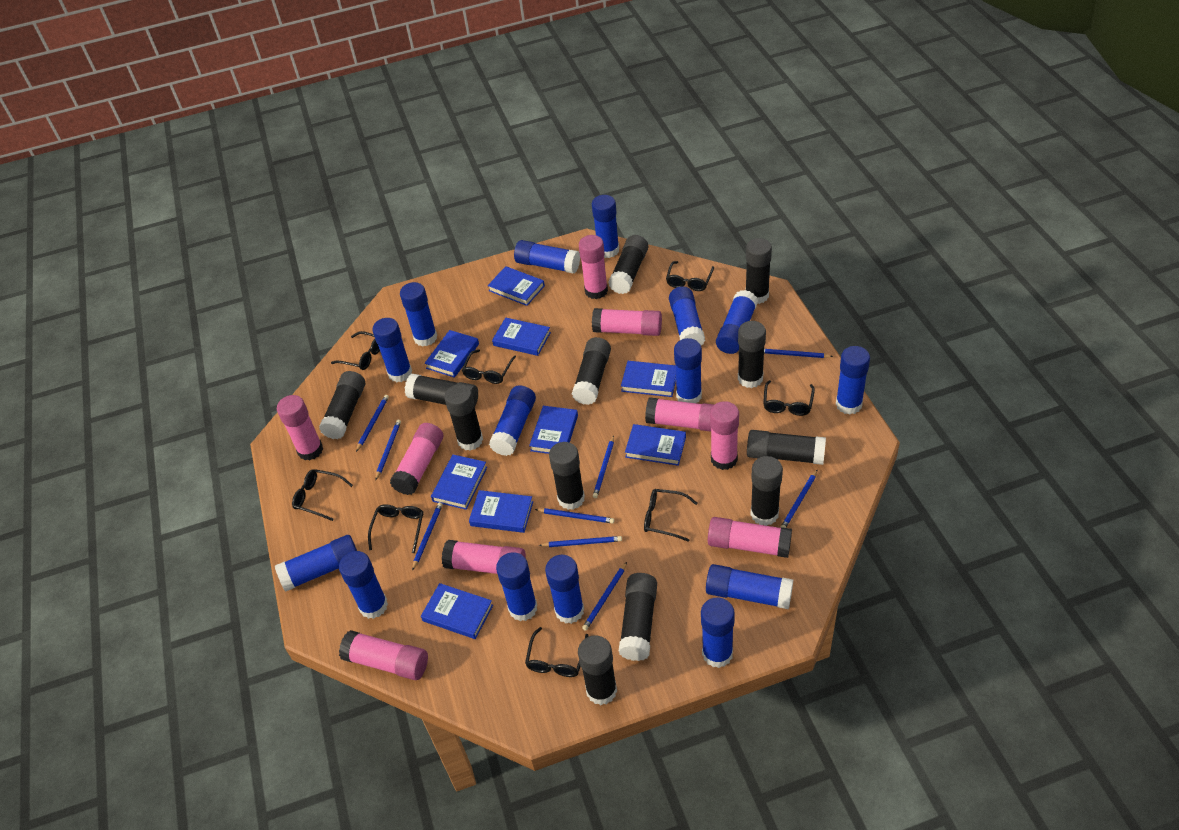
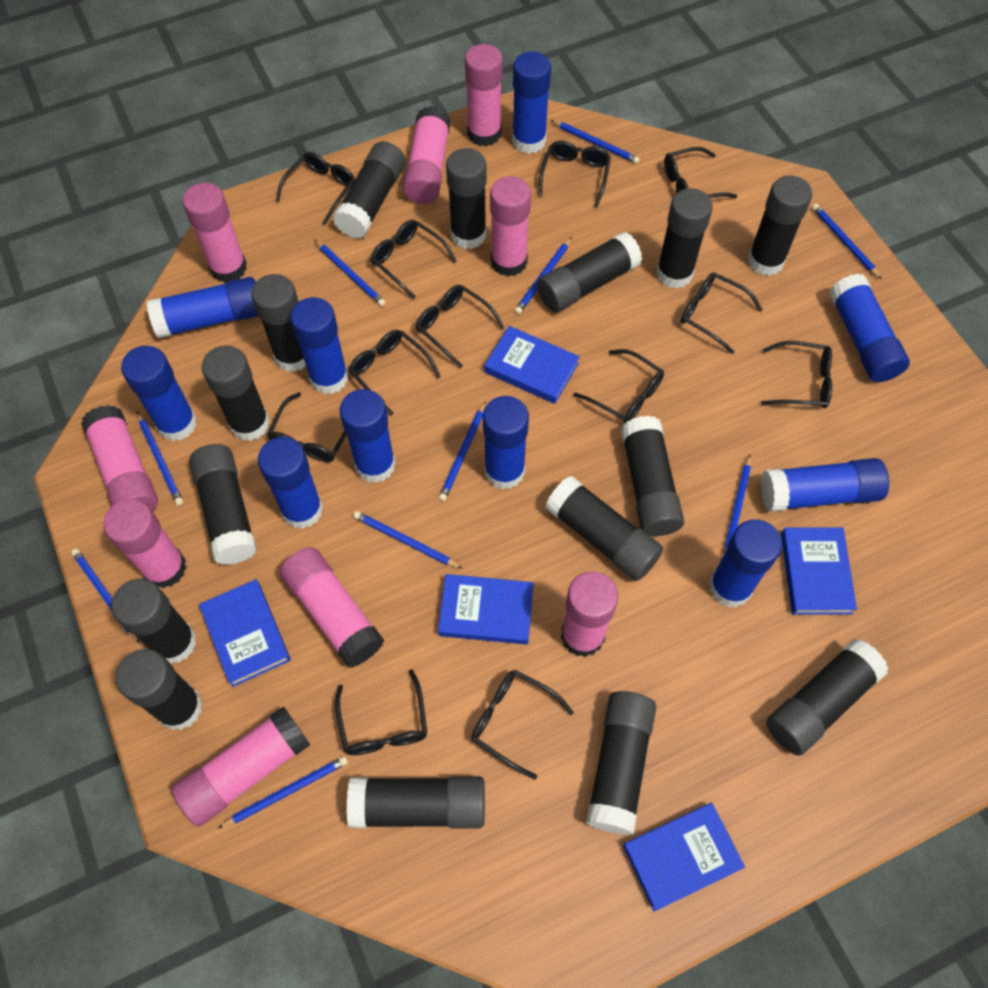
black glasses: [292,469,353,521] [331,331,380,370] [368,504,423,553] [462,349,516,384] [525,627,588,677] [644,489,698,542] [666,261,714,291] [763,380,815,416] = 8 -> [267,392,347,462] [276,152,355,225] [335,669,427,755] [348,329,441,416] [370,220,457,299] [416,285,505,368] [471,670,574,780] [538,141,611,207] [574,349,664,423] [664,147,737,198] [681,272,763,354] [761,341,832,408] = 12
black glue stick: [319,371,365,439] [405,374,478,407] [444,384,483,451] [549,442,585,510] [572,337,611,405] [578,635,617,705] [608,235,648,294] [618,573,657,661] [738,321,766,388] [745,238,772,304] [747,430,826,465] [750,456,783,526] = 12 -> [111,579,196,664] [115,649,203,730] [189,444,257,565] [202,346,270,441] [251,274,306,372] [333,141,406,239] [347,776,485,829] [446,148,487,249] [537,232,642,312] [545,476,663,581] [586,691,656,835] [621,416,684,536] [656,188,713,289] [748,176,812,276] [766,639,888,756] = 15
blue book: [421,583,493,639] [425,330,479,378] [431,454,487,510] [469,490,533,533] [488,266,545,306] [492,318,551,356] [529,406,578,454] [621,361,676,397] [625,424,686,466] = 9 -> [199,579,291,687] [438,574,534,645] [484,326,580,404] [623,803,745,911] [781,528,857,615] = 5
blue glue stick: [275,535,357,592] [339,551,388,619] [372,318,412,382] [400,282,437,347] [489,385,536,456] [496,552,537,621] [514,240,580,274] [545,555,584,624] [592,195,619,258] [669,287,705,345] [674,338,702,403] [701,597,735,668] [706,564,793,609] [716,290,758,354] [836,346,870,415] = 15 -> [121,346,197,441] [146,277,258,338] [258,437,323,529] [290,297,348,394] [340,389,396,483] [483,396,529,489] [512,51,551,154] [709,519,782,607] [761,458,889,512] [829,273,910,382] = 10
blue pencil: [356,395,389,452] [376,420,401,480] [412,502,443,571] [535,508,614,523] [539,536,622,547] [582,562,627,631] [593,435,614,498] [764,349,833,358] [780,470,817,528] = 9 -> [71,549,140,644] [137,411,183,506] [218,756,348,828] [315,240,386,306] [353,511,463,569] [439,401,486,501] [514,237,572,314] [551,120,640,164] [722,455,751,558] [812,204,882,279] = 10

